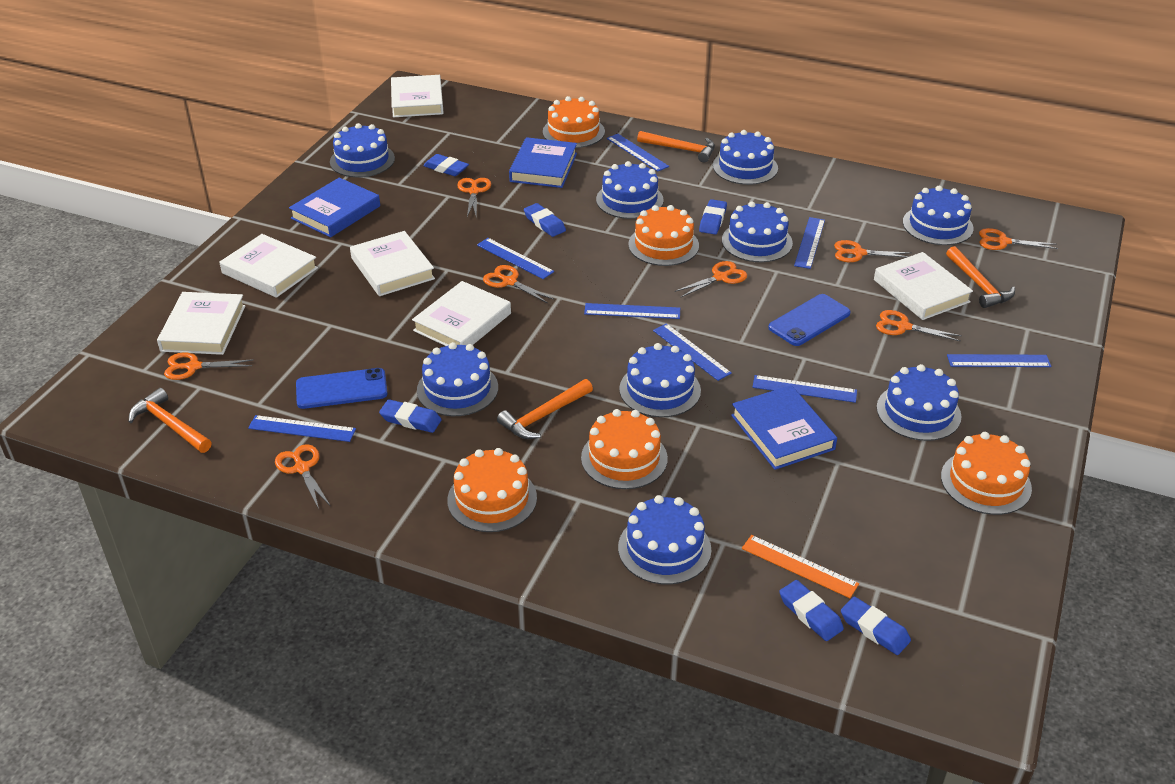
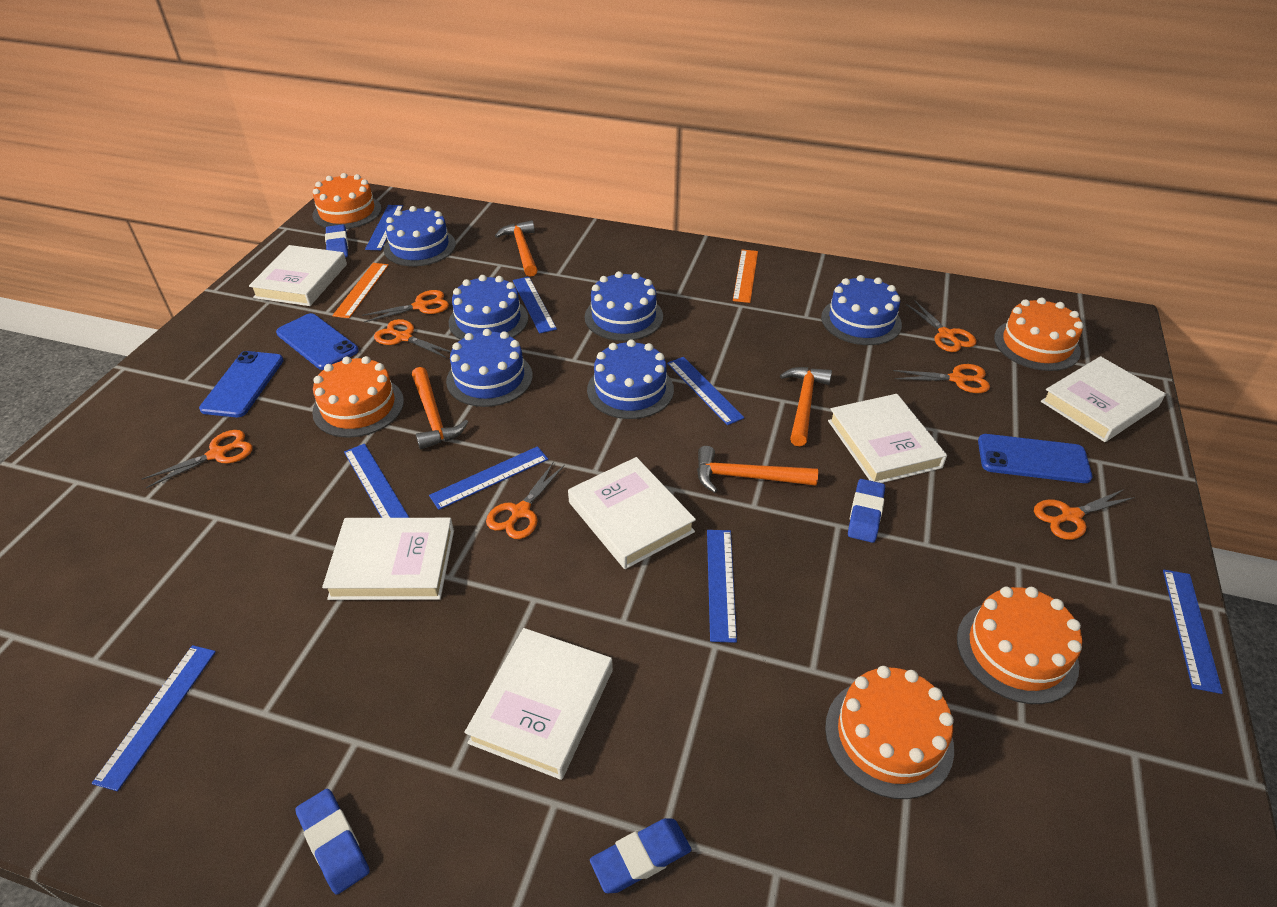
blue book: [289,178,380,237] [509,137,577,188] [731,385,837,470] = 3 -> none = 0
blue cake: [330,123,395,178] [417,342,498,416] [596,161,664,219] [618,495,711,585] [619,343,701,417] [713,130,778,185] [722,202,793,262] [877,364,962,441] [903,186,974,245] = 9 -> [384,206,456,266] [446,329,533,407] [449,275,528,340] [585,271,663,341] [587,339,674,419] [821,275,902,345] = 6
blue eraser: [379,399,442,433] [423,154,469,176] [524,203,566,237] [699,199,727,234] [779,580,844,641] [841,597,911,655] = 6 -> [295,789,370,895] [325,224,348,257] [590,818,692,893] [848,479,885,543] = 4
blue phone: [296,368,388,409] [768,294,851,346] = 2 -> [199,351,284,417] [276,313,359,370] [978,434,1092,483] = 3
orange ruler: [742,535,859,598] = 1 -> [332,263,389,318] [733,250,758,303] = 2
orange scissors: [164,352,254,380] [275,444,330,509] [457,178,491,217] [483,265,554,303] [675,261,747,297] [834,240,912,262] [876,310,962,341] [979,228,1058,250] = 8 -> [142,430,253,488] [362,290,449,322] [374,319,451,358] [486,462,565,539] [893,364,990,393] [906,300,976,352] [1034,489,1135,540] = 7

